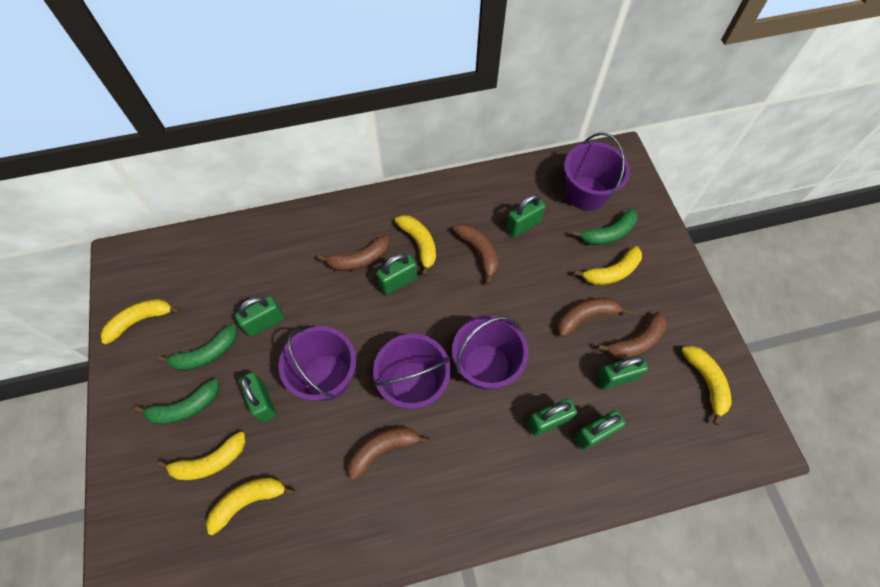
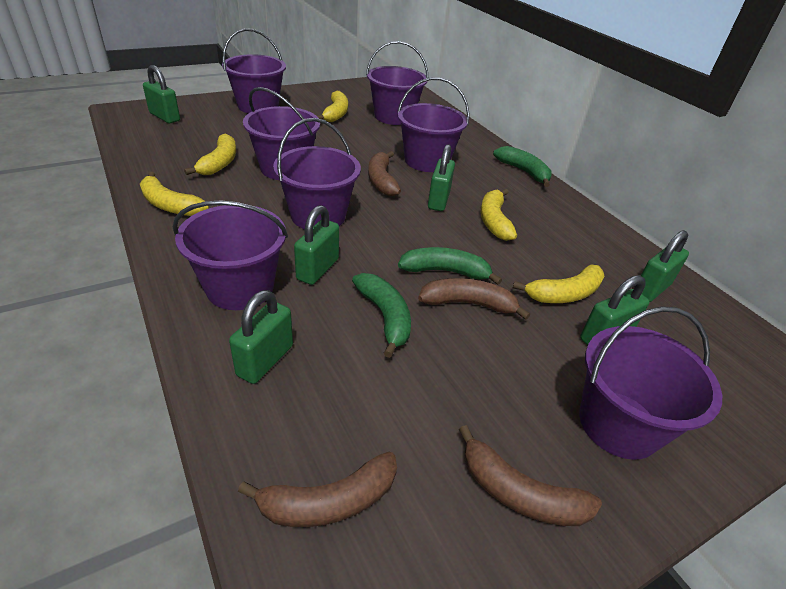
brown banana: [318,235,389,271] [348,427,430,480] [453,223,499,284] [558,298,631,337] [598,312,667,359] = 5 -> [238,452,397,527] [368,151,401,196] [418,278,530,320] [459,425,602,526] = 4
green padlock: [235,296,284,337] [239,372,276,422] [377,254,417,295] [506,194,546,237] [528,399,577,436] [574,410,626,450] [597,355,648,390] = 7 -> [143,65,180,123] [229,290,293,384] [294,205,339,285] [428,144,455,211] [580,275,649,345] [641,230,689,302] = 6
purple bucket: [279,326,356,401] [373,334,451,409] [452,315,529,390] [564,133,630,211] = 4 -> [173,201,288,310] [222,28,286,113] [243,87,320,180] [273,118,361,229] [366,41,428,125] [397,77,470,172] [579,306,722,460] = 7
yellow banana: [100,299,181,345] [157,431,246,480] [206,478,295,535] [395,215,436,276] [574,246,642,285] [681,346,732,425] = 6 -> [140,172,209,216] [184,134,236,175] [317,91,348,122] [481,188,517,241] [513,265,604,303] = 5

